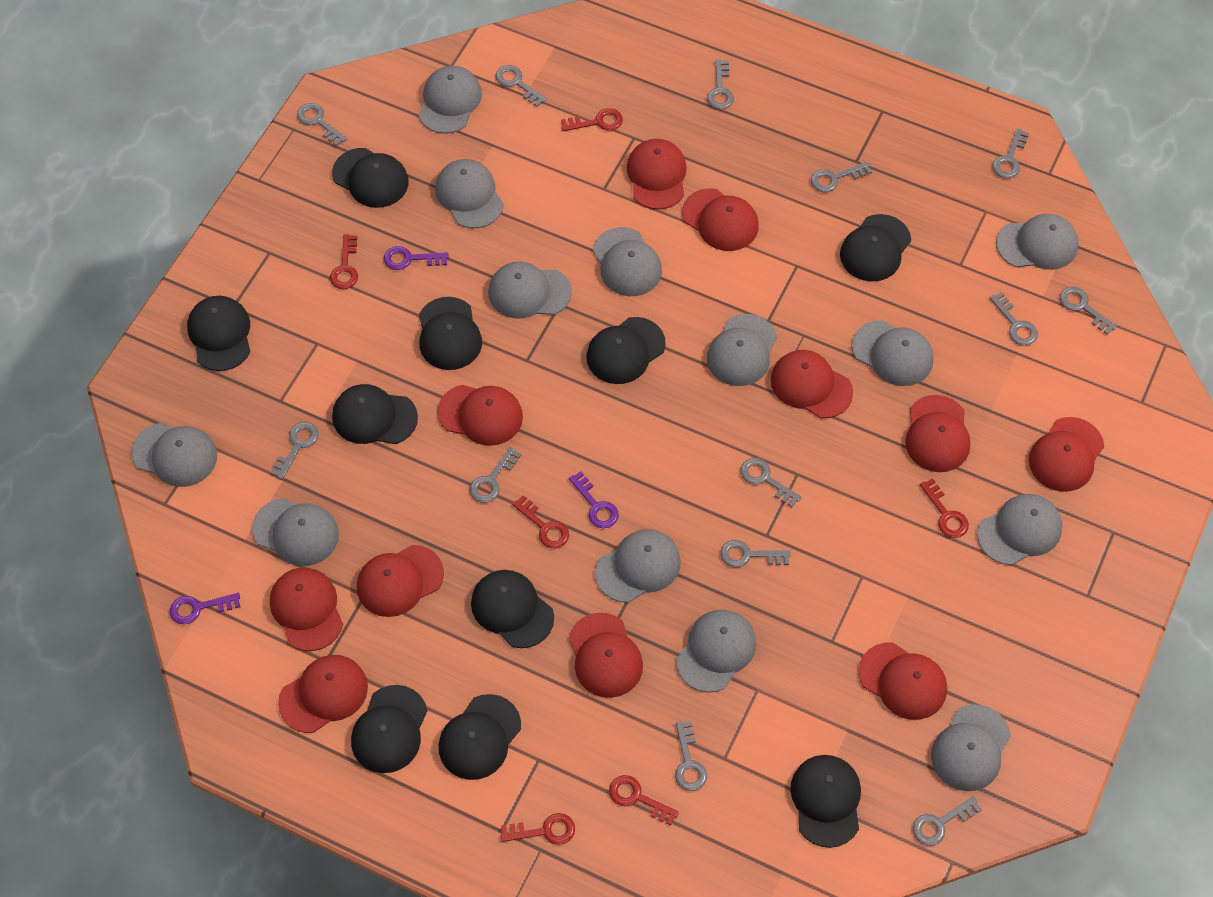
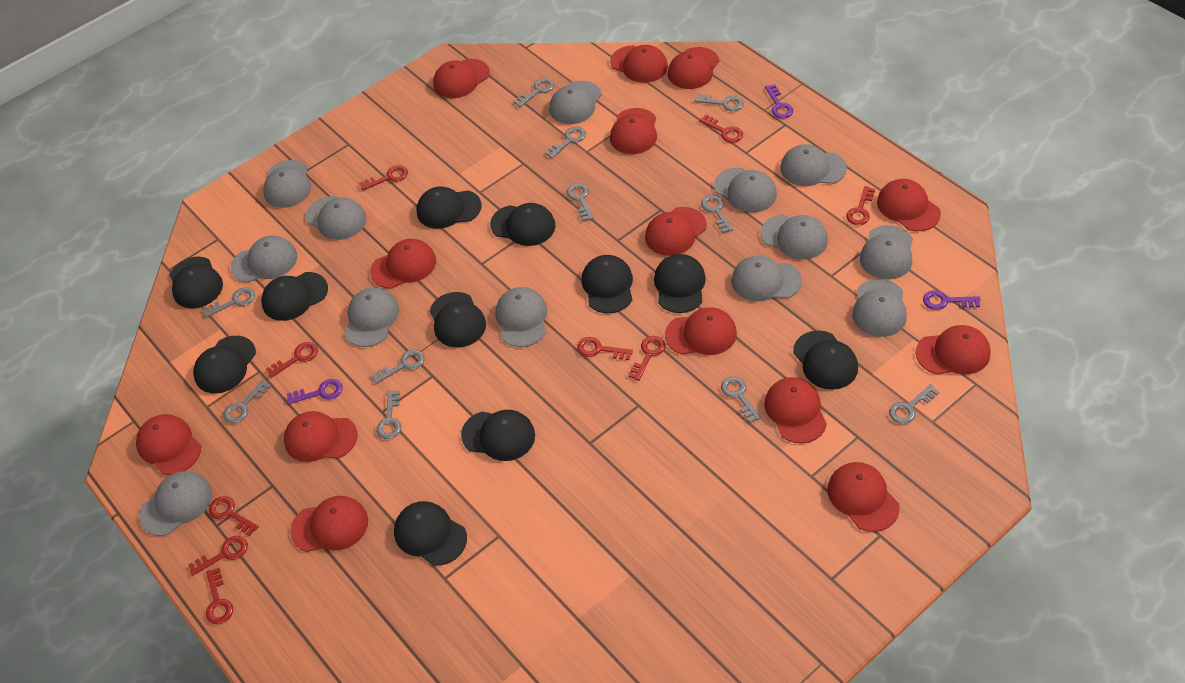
black cap: [187,296,250,371] [332,148,409,208] [332,384,418,444] [351,685,427,773] [419,297,482,370] [439,694,521,780] [471,570,554,648] [586,317,666,384] [790,755,861,848] [840,214,911,281] = 10 -> [169,257,223,308] [193,336,256,393] [261,272,328,321] [394,501,467,566] [416,186,482,229] [430,292,486,348] [461,410,535,461] [490,203,556,246] [582,255,633,313] [654,254,706,313] [793,330,858,390] = 11
grey key: [270,422,319,480] [297,103,347,146] [470,447,521,503] [495,65,547,107] [675,721,707,791] [707,60,734,110] [720,540,791,567] [740,458,801,507] [811,162,872,192] [913,796,982,846] [990,292,1038,345] [992,129,1029,178] [1060,287,1117,335] = 13 -> [203,287,255,318] [223,380,271,424] [371,350,425,384] [376,390,401,439] [513,78,554,107] [545,127,586,159] [567,183,594,221] [695,94,744,111] [701,195,733,233] [721,376,761,423] [889,384,939,424] = 11
red cap: [270,568,343,651] [278,655,368,733] [357,545,444,617] [437,385,523,446] [569,613,643,698] [627,139,687,210] [682,188,759,251] [771,350,853,418] [858,643,947,720] [905,395,970,472] [1029,417,1104,492] = 11 -> [136,414,201,475] [284,411,358,462] [290,496,368,552] [370,239,436,289] [433,59,490,98] [610,45,668,83] [610,108,657,154] [645,207,707,256] [665,307,737,355] [668,47,719,89] [764,377,827,443] [827,462,900,532] [877,179,941,231] [915,325,991,375] = 14
red key: [330,234,358,289] [500,813,575,845] [512,495,569,548] [561,108,623,131] [609,775,679,825] [920,478,969,538] = 6 -> [188,536,248,576] [206,568,233,624] [209,496,259,536] [266,342,318,378] [359,165,408,191] [577,337,633,360] [628,336,665,381] [699,115,743,143] [846,186,875,225] = 9

